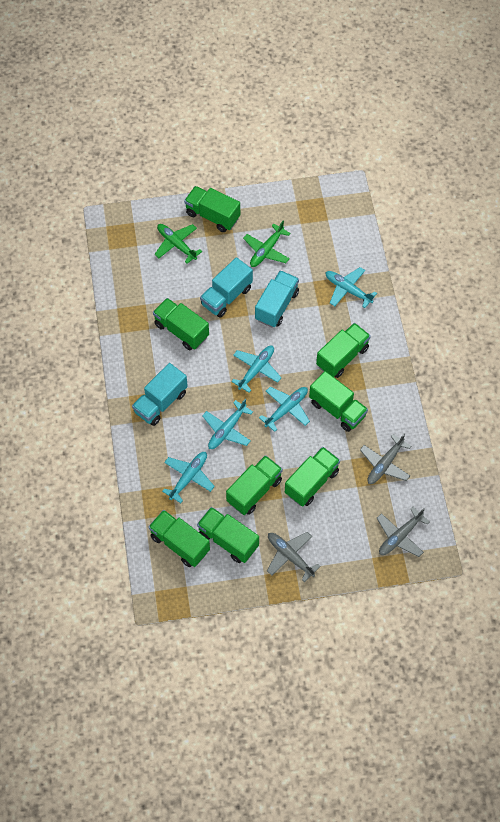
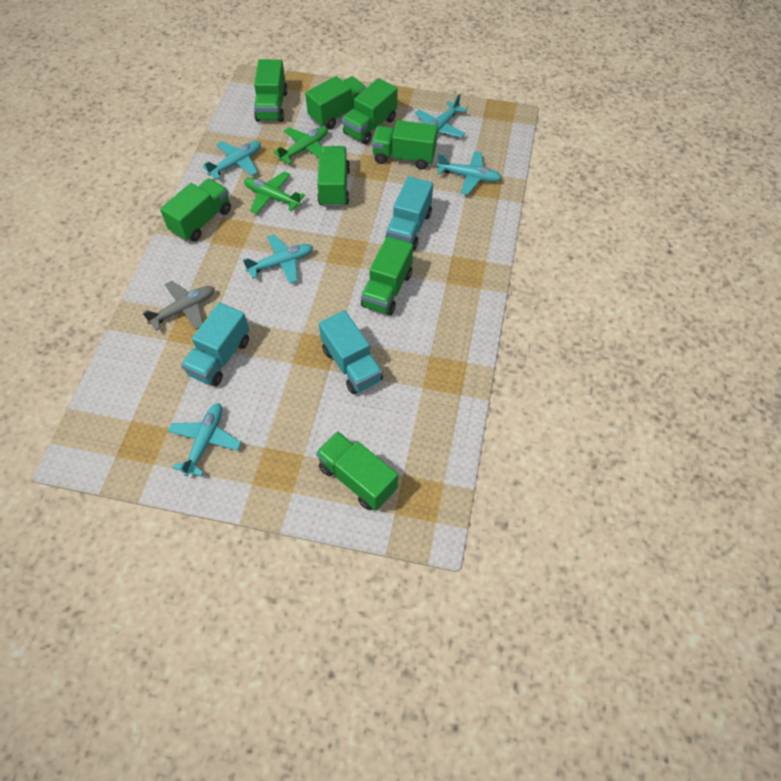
grey plane: [267,532,321,582] [360,433,411,484] [377,507,430,557] = 3 -> [143,281,215,331] = 1

